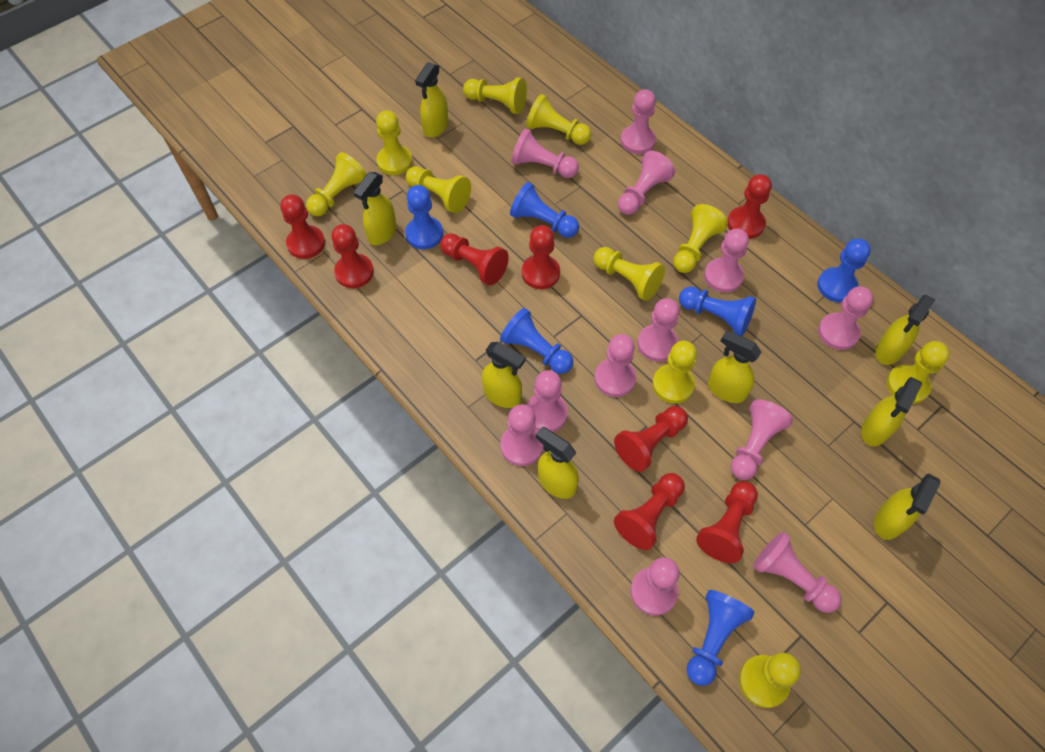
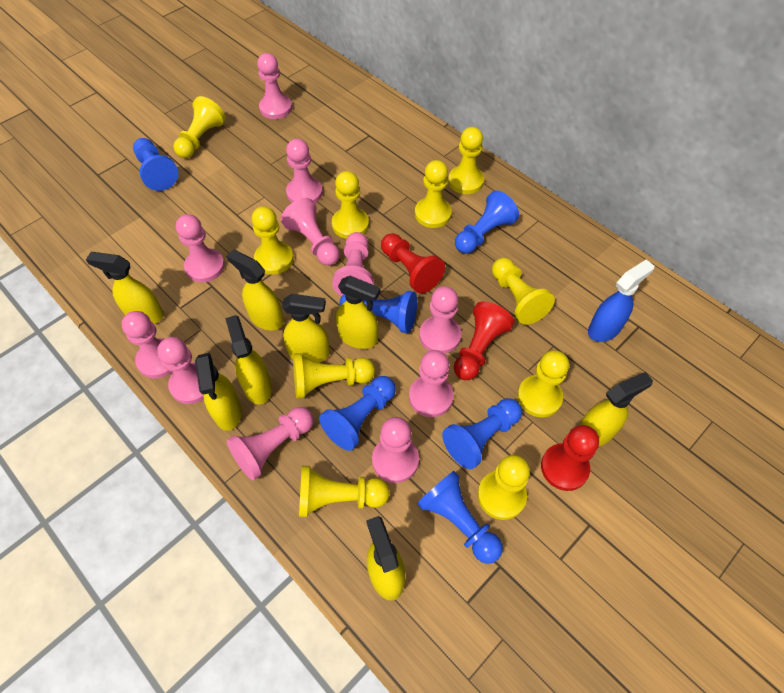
blue spray bottle: none = 0 -> [588,259,654,342] = 1
pink pawn: [500,404,543,466] [511,128,579,178] [527,370,568,432] [595,334,636,397] [618,151,675,215] [621,89,656,154] [630,557,680,616] [637,298,680,362] [704,229,749,293] [731,399,793,480] [753,532,842,613] [818,287,873,350] = 12 -> [122,311,172,379] [157,337,204,404] [176,214,225,282] [227,407,314,480] [257,53,292,119] [281,198,340,266] [286,139,323,203] [332,232,374,296] [372,417,419,483] [409,350,454,417] [419,286,461,354] = 11
red pawn: [280,194,325,259] [331,224,374,288] [440,233,509,285] [522,225,560,289] [614,406,688,472] [614,473,685,550] [696,481,758,563] [728,174,772,239] = 8 -> [381,233,445,293] [454,301,515,380] [541,425,599,491] = 3

